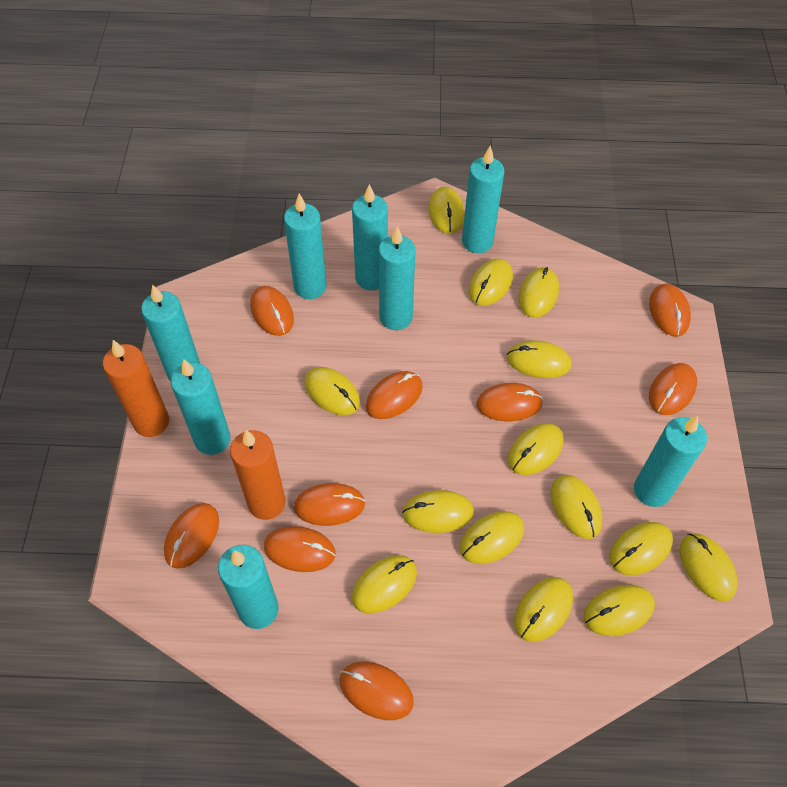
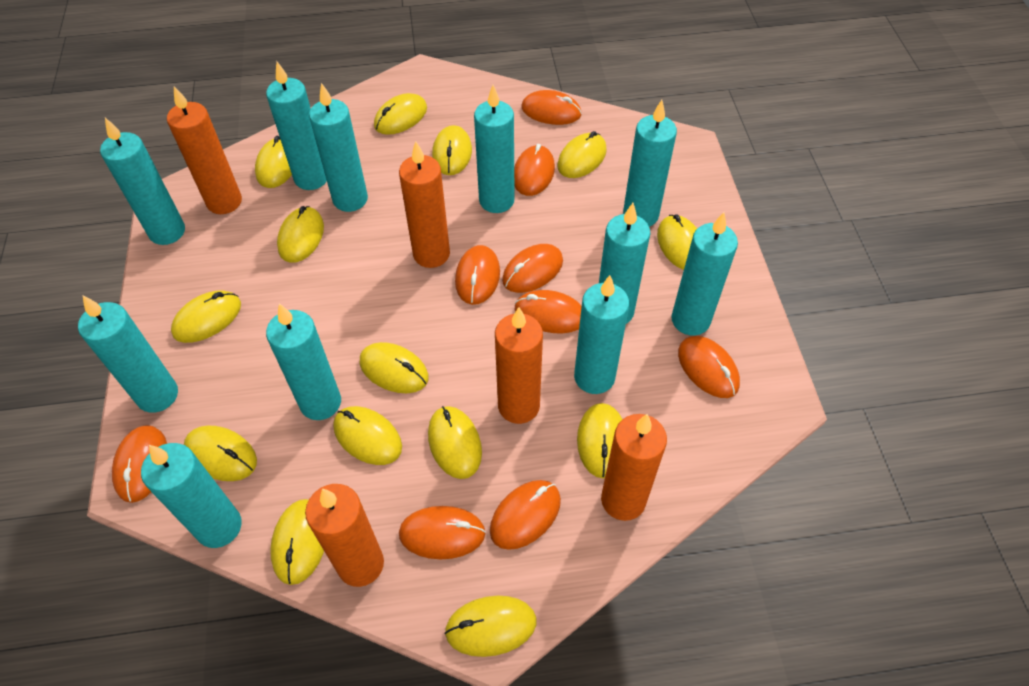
orange candle: [103,340,169,437] [230,430,286,520] = 2 -> [167,86,242,214] [305,484,384,587] [399,141,450,268] [495,307,543,424] [601,414,667,521] = 5
turquoise candle: [141,284,200,381] [171,359,230,455] [218,545,279,629] [284,194,327,299] [352,184,388,290] [378,226,415,330] [462,145,505,253] [634,416,707,507] = 8 -> [78,295,178,413] [100,118,185,245] [141,443,242,548] [266,62,327,190] [266,303,341,420] [309,83,368,212] [474,85,515,213] [574,275,629,394] [599,203,650,324] [623,100,677,227] [671,212,738,335] = 11

